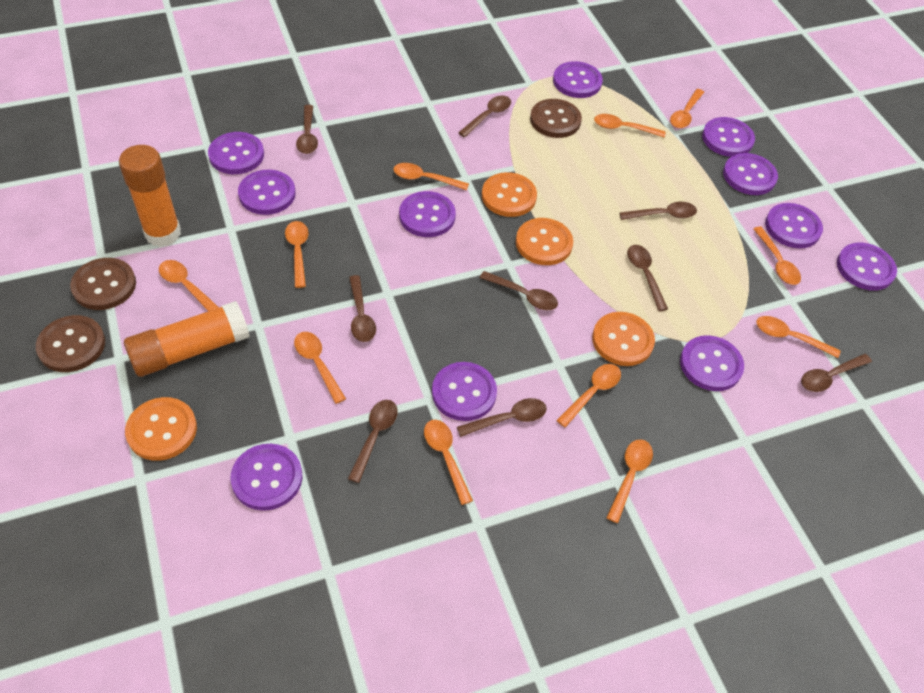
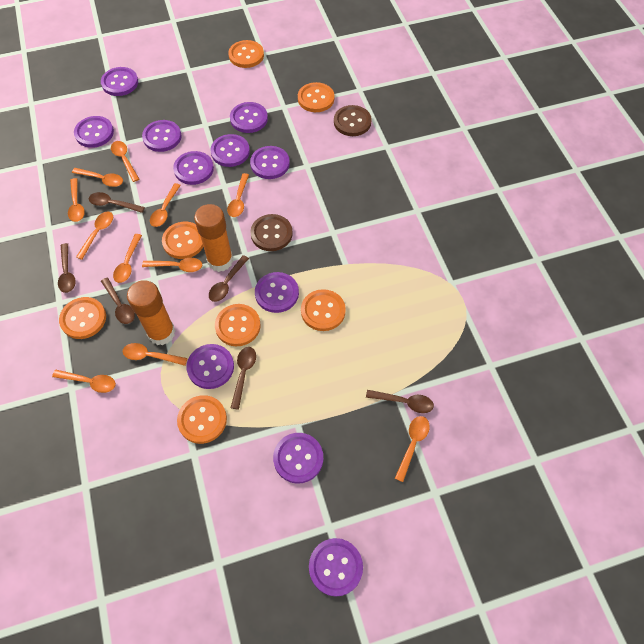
brown button: [36,315,105,372] [70,258,136,310] [530,99,582,138] = 3 -> [250,214,293,251] [334,105,372,136] = 2
brown spoon: [296,105,318,154] [348,400,398,483] [349,275,376,342] [457,398,547,437] [458,96,511,137] [480,271,558,310] [620,202,697,220] [627,245,668,311] [801,354,872,392] = 9 -> [58,243,76,293] [89,192,145,213] [101,278,135,324] [209,255,249,302] [231,347,256,410] [366,390,434,413] = 6
orange button: [125,397,197,461] [482,172,537,217] [516,218,573,265] [592,312,655,366] = 4 -> [59,297,106,339] [162,221,203,259] [177,395,227,444] [215,304,261,346] [228,40,264,68] [298,82,335,112] [301,289,346,331] = 7

